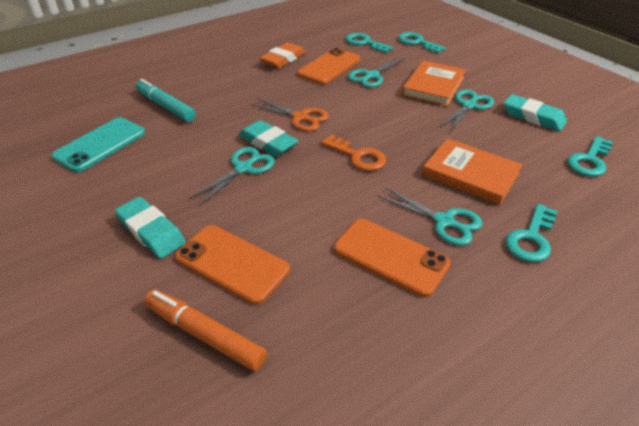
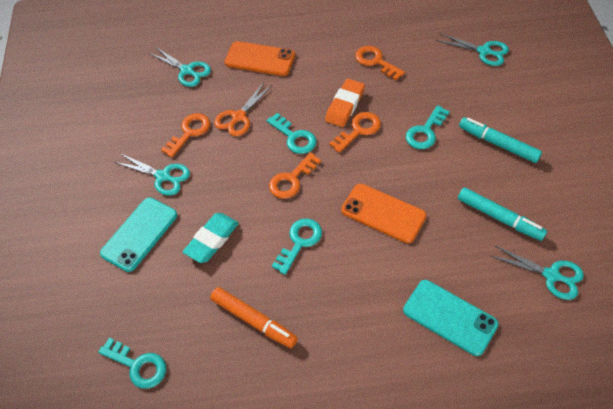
orange book: [402,60,466,107] [422,138,523,205] = 2 -> none = 0
orange key: [321,134,386,171] = 1 -> [161,113,210,158] [269,152,321,199] [329,112,381,153] [355,46,405,80] = 4
orange phone: [175,225,290,305] [297,48,360,84] [334,219,451,297] = 3 -> [225,41,295,76] [341,184,427,243] = 2
turquoise eraser: [115,197,186,259] [239,120,298,156] [504,94,567,131] = 3 -> [183,213,239,263] = 1
turquoise marker: [136,79,196,122] = 1 -> [458,187,547,241] [459,117,542,163] = 2
turquoise phone: [52,117,145,172] = 1 -> [100,198,177,272] [403,280,499,356] = 2

